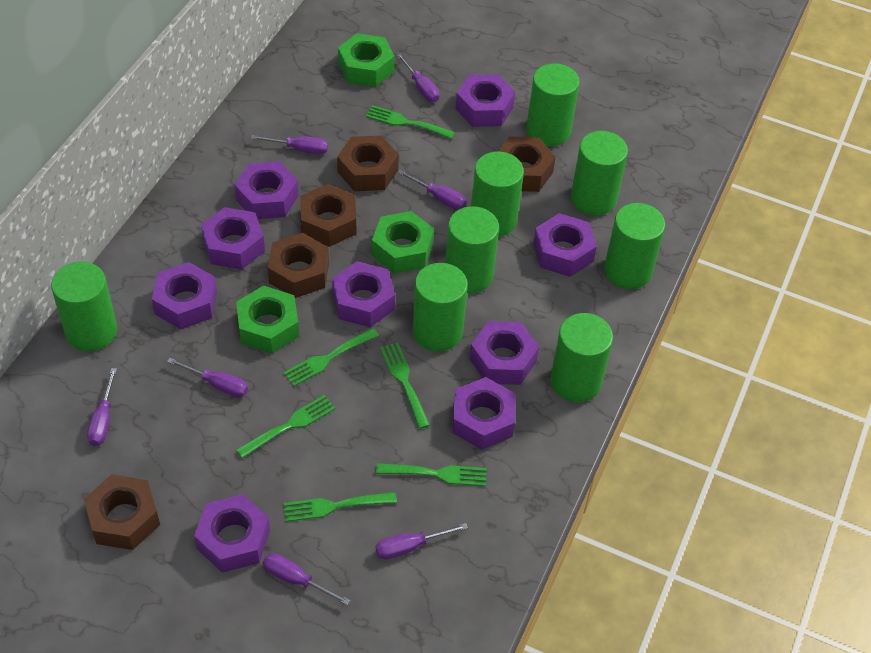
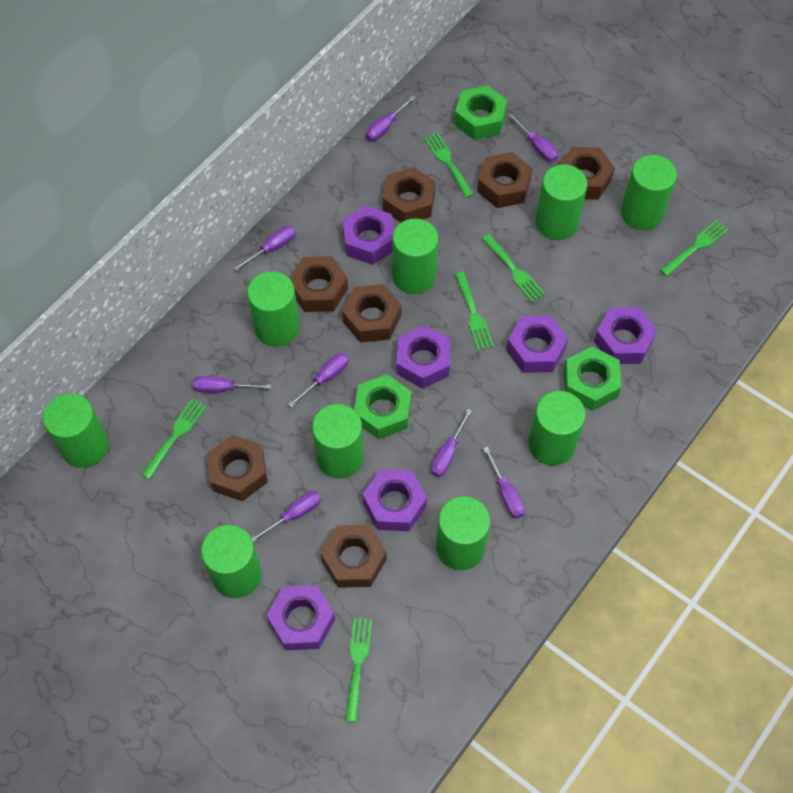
brown nut: [84,474,160,550] [268,233,329,298] [301,184,356,247] [337,136,399,191] [497,136,556,192] = 5 -> [207,435,268,501] [289,256,348,312] [321,525,387,588] [342,284,401,343] [383,167,436,223] [477,152,533,208] [560,147,615,200] = 7
green cylinder: [51,261,117,351] [413,263,468,352] [445,206,499,294] [471,152,524,237] [527,63,580,146] [550,313,613,402] [571,131,628,215] [604,203,665,289] = 8 -> [43,393,109,468] [201,525,261,598] [247,271,300,347] [312,404,364,479] [392,219,438,294] [436,496,490,570] [529,391,586,466] [536,164,588,240] [621,155,677,230] = 9
purple nut: [152,262,217,329] [194,494,270,573] [201,207,265,270] [235,161,299,219] [332,261,395,327] [452,377,515,450] [456,74,515,127] [470,321,539,385] [533,213,597,277] = 9 -> [267,585,335,650] [342,205,394,265] [363,469,427,531] [397,325,451,389] [506,316,568,373] [594,308,657,364] = 6
purple screwdriver: [87,368,117,446] [167,358,248,397] [251,135,328,154] [263,553,351,606] [376,523,468,559] [396,53,439,102] [397,170,467,210] = 7 -> [193,376,271,393] [234,226,296,271] [252,491,321,542] [288,353,349,408] [366,95,416,141] [431,409,472,477] [483,446,525,519] [508,113,558,162] = 8

